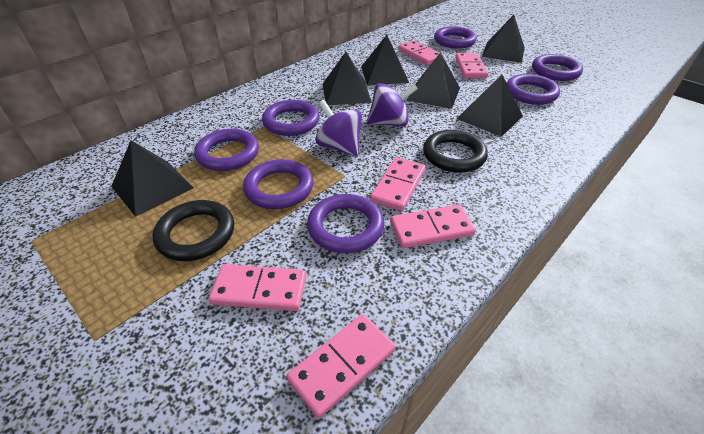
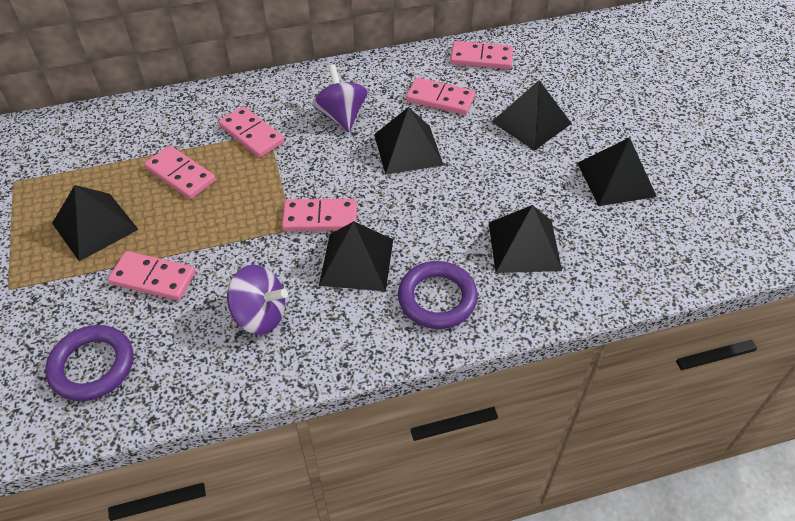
black ring: [152,200,234,261] [423,130,488,173] = 2 -> none = 0
purple ring: [194,129,259,171] [243,159,313,209] [262,100,320,136] [307,194,384,253] [434,26,477,49] [507,74,560,105] [532,54,583,81] = 7 -> [45,325,133,401] [398,261,478,329] = 2

